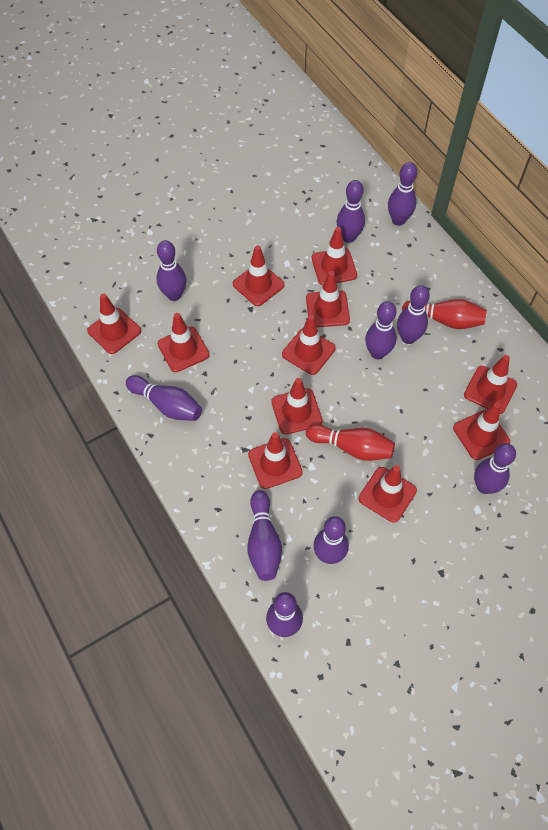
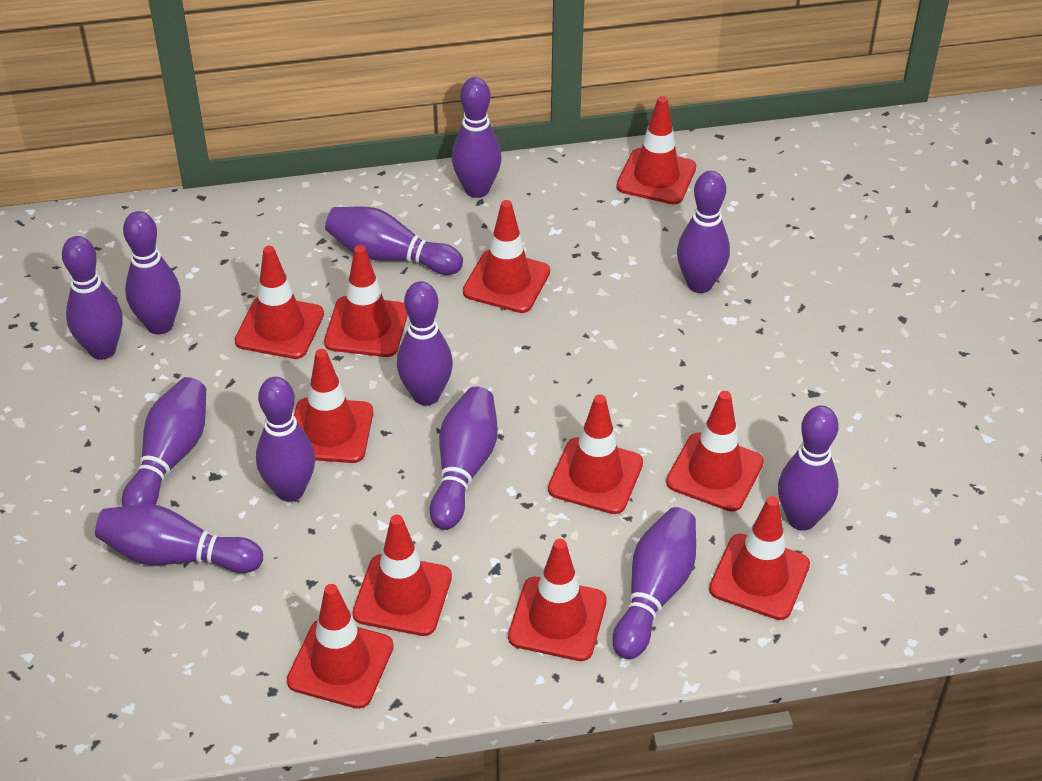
purple bowling pin: [126,375,202,421] [157,240,186,301] [247,490,282,581] [266,592,303,637] [313,516,349,564] [337,180,365,243] [365,301,397,359] [388,162,417,226] [397,285,430,344] [474,443,516,494] = 10 -> [62,236,123,360] [95,504,263,573] [122,377,206,506] [123,211,181,334] [256,377,315,502] [325,207,463,275] [397,281,453,406] [430,387,498,530] [452,77,502,198] [613,507,696,659] [677,171,730,293] [778,405,839,531] = 12
red bowling pin: [306,424,395,461] [402,299,487,329] = 2 -> none = 0

